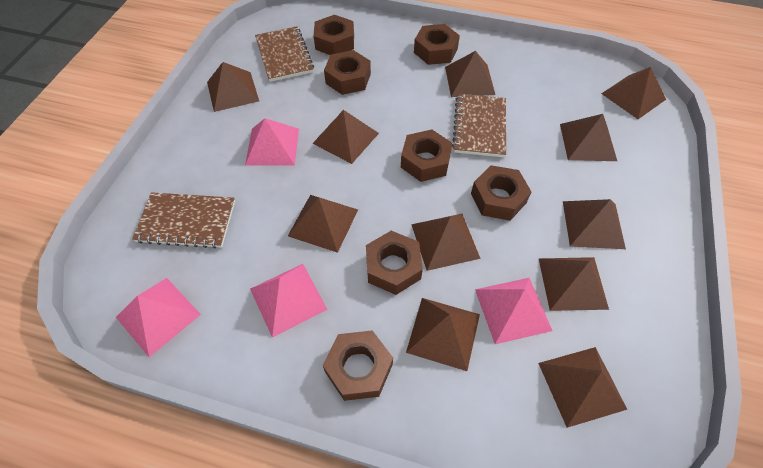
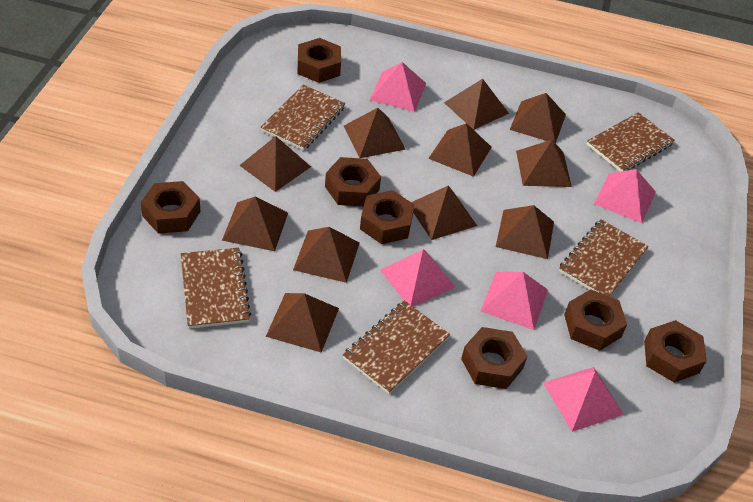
brown notebook: [132,192,235,249] [255,26,314,82] [452,94,506,157] = 3 -> [181,248,251,329] [261,84,345,151] [343,301,450,394] [559,220,649,297] [586,112,675,172] = 5
pink pyramid: [116,278,201,357] [245,118,299,166] [250,264,328,338] [475,278,552,344] = 4 -> [370,62,426,112] [380,250,455,307] [481,272,548,330] [543,367,624,432] [594,169,656,223] = 5

